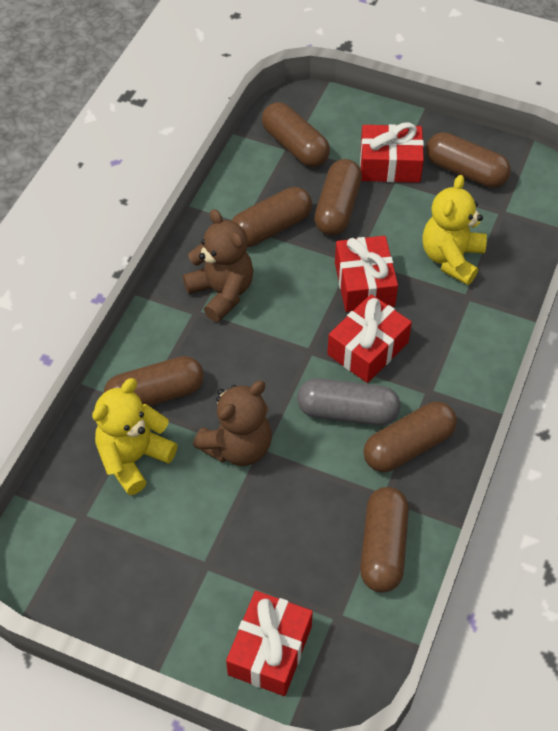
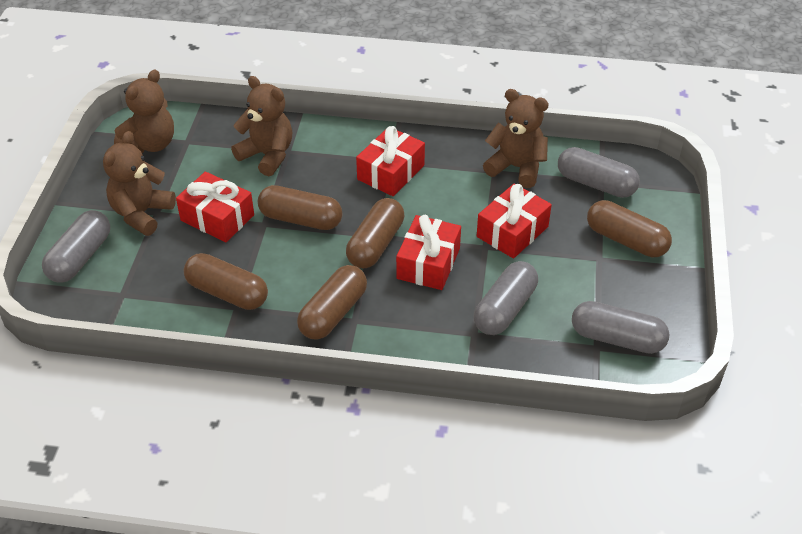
brown capsule: [103,356,204,406] [232,187,312,247] [262,102,330,167] [314,159,362,236] [360,487,409,593] [363,402,457,472] [426,132,511,188] = 7 -> [184,253,268,310] [258,185,342,230] [297,265,367,340] [346,198,404,268] [587,200,672,257] = 5
brown teddy bear: [183,209,254,322] [193,380,272,466] = 2 -> [103,131,176,236] [114,70,174,153] [231,76,292,176] [483,89,549,188] = 4
grey capsule: [297,378,401,426] = 1 -> [42,210,110,283] [474,261,538,335] [558,147,640,198] [572,301,669,354] = 4
yellow teddy bear: [92,378,178,495] [422,175,487,285] = 2 -> none = 0

